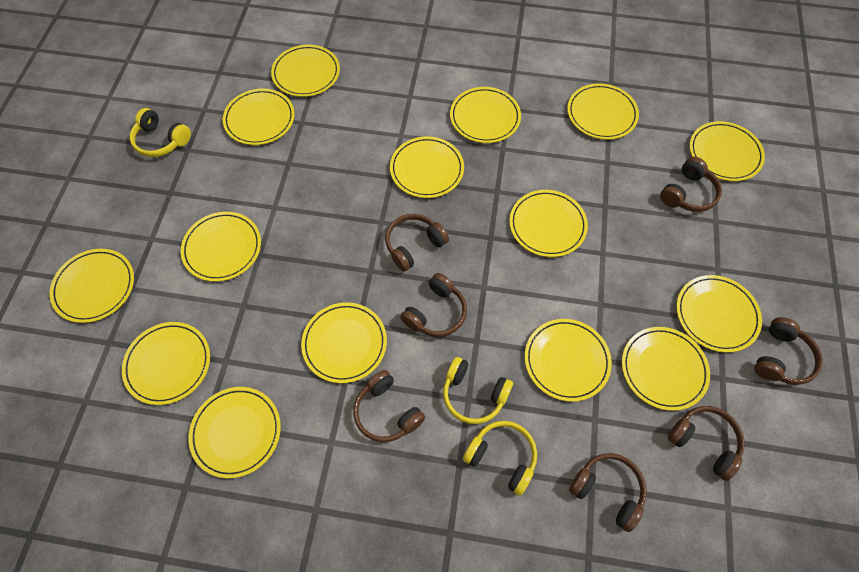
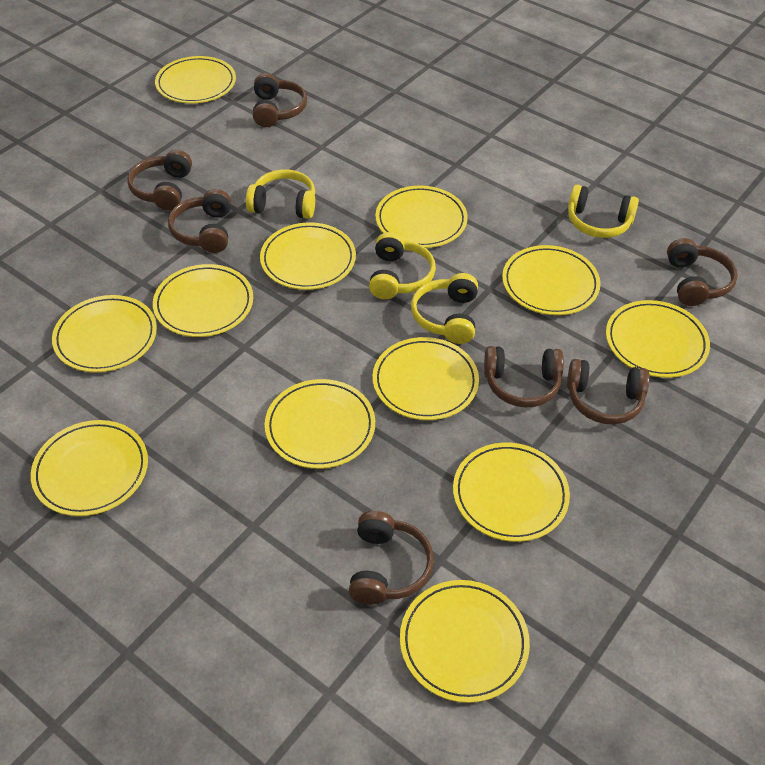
yellow headphones: [130,108,191,157] [443,357,513,424] [463,421,537,496] = 3 -> [246,169,315,219] [369,232,436,299] [411,273,478,344] [568,185,639,238] = 4
yellow plate: [50,249,134,323] [122,322,210,405] [181,212,261,282] [189,387,281,478] [223,89,295,145] [271,45,340,97] [301,302,387,383] [390,136,464,198] [450,87,521,143] [509,190,588,257] [525,319,612,402] [567,83,639,140] [622,327,710,411] [676,275,762,353] [690,121,765,181] = 15 -> [31,420,148,516] [52,295,157,372] [153,264,253,337] [155,56,236,103] [260,222,356,290] [265,379,375,469] [373,337,479,420] [375,186,468,248] [400,580,530,703] [453,443,570,542] [502,245,601,315] [606,300,710,378] = 12

